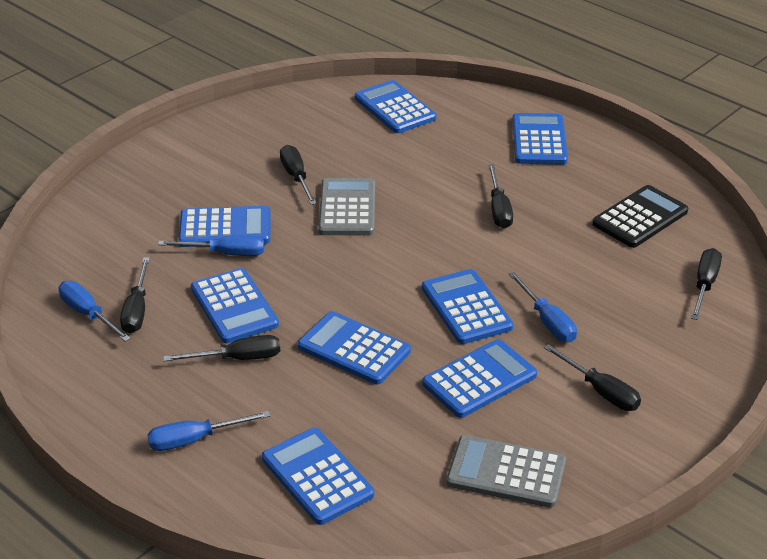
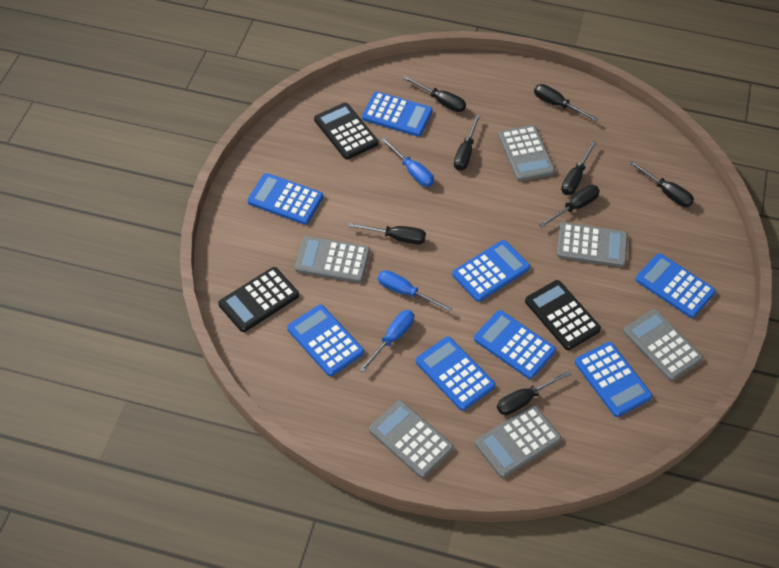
black calculator: [592,185,688,248] = 1 -> [218,267,299,332] [314,103,378,159] [525,280,601,350] = 3
black screwdriver: [120,258,150,333] [163,335,280,361] [280,145,317,205] [488,164,513,228] [544,344,641,411] [691,248,722,320] = 6 -> [348,223,426,244] [403,76,466,112] [454,114,481,171] [497,370,571,415] [534,84,599,122] [539,185,600,228] [561,141,597,195] [629,160,694,207] = 8
blue screwdriver: [58,281,131,342] [147,411,271,451] [158,235,265,256] [509,272,577,342] = 4 -> [359,310,414,372] [378,270,452,312] [381,138,434,187] = 3
grey calculator: [318,178,375,235] [446,435,566,508] = 2 -> [295,236,370,283] [369,400,454,478] [475,405,561,478] [498,125,555,181] [557,222,628,267] [623,309,703,381] = 6

